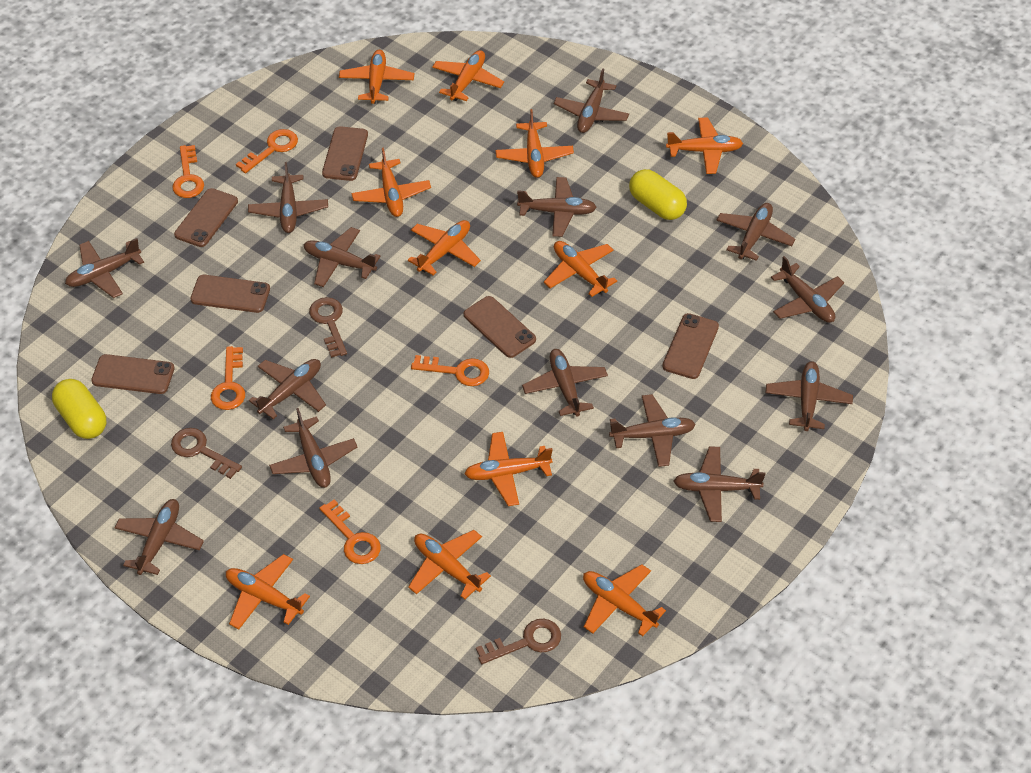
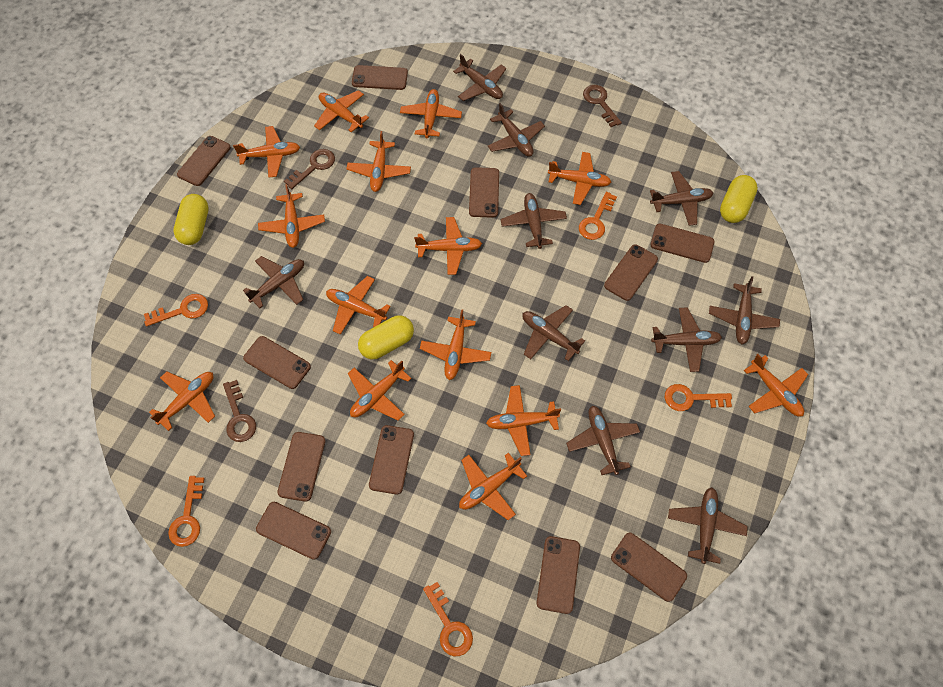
brown phone: [91,354,175,394] [174,188,238,247] [190,275,270,313] [322,126,368,181] [464,296,536,358] [662,313,719,379] = 6 -> [177,136,231,186] [243,336,311,389] [256,502,331,560] [277,432,326,502] [352,65,408,90] [369,425,414,495] [469,167,499,218] [537,536,580,614] [604,244,658,301] [611,533,687,602] [650,224,714,263] = 11
brown plane: [65,238,144,298] [114,499,204,575] [248,162,328,233] [249,359,326,419] [269,408,357,488] [303,227,380,287] [517,177,597,237] [522,349,608,416] [554,68,629,133] [609,394,696,467] [674,446,765,522] [716,203,795,261] [765,361,853,431] [771,256,844,323] = 14 -> [243,256,304,308] [453,54,506,101] [488,103,545,157] [501,193,567,249] [522,305,585,361] [566,406,640,475] [650,171,713,226] [651,307,722,372] [668,487,748,564] [709,276,780,344] = 10
orange plane: [226,554,310,630] [339,50,414,104] [351,147,431,217] [408,220,481,276] [408,530,491,600] [432,50,504,101] [464,432,553,506] [496,109,574,178] [544,241,617,297] [583,564,666,636] [666,118,743,174] = 11 -> [149,372,215,431] [233,126,300,178] [258,184,325,248] [314,90,369,132] [326,276,391,335] [347,131,411,192] [348,360,412,421] [400,89,462,138] [414,217,482,275] [420,309,491,380] [459,453,527,520] [486,385,561,456] [548,152,611,205] [744,354,808,417] = 14
yellow capsule: [52,379,106,439] [629,169,687,220] = 2 -> [173,194,209,245] [358,315,414,359] [720,175,758,223] = 3

